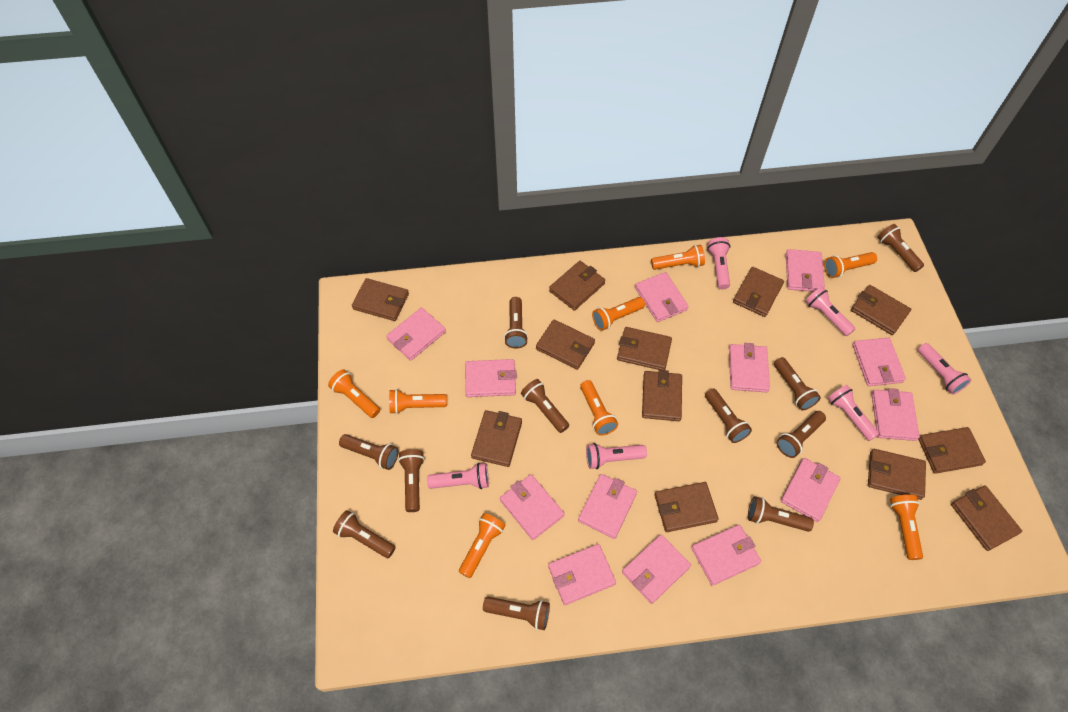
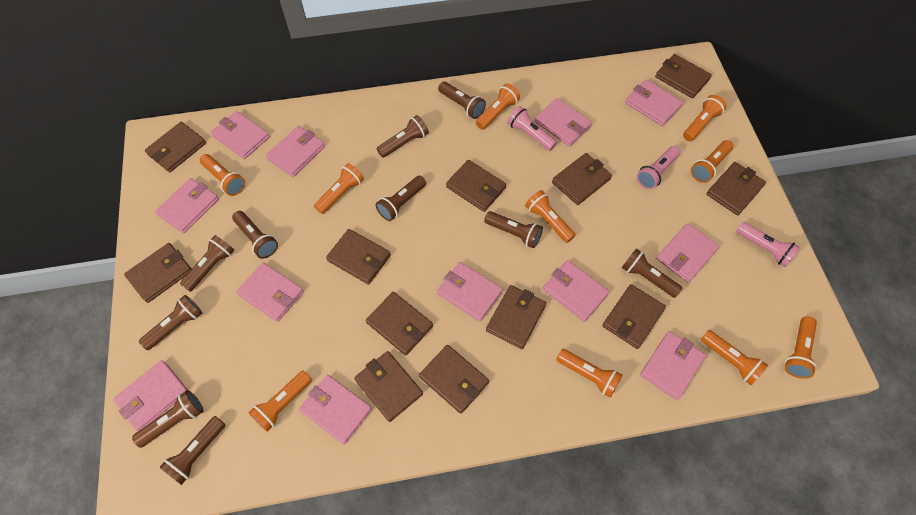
brown flashlight: [333,510,396,558] [339,434,399,470] [398,449,425,512] [483,597,550,630] [504,297,528,348] [521,379,569,433] [705,388,752,443] [748,496,814,532] [774,357,821,410] [776,411,826,458] [877,224,924,272] = 11 -> [132,390,203,448] [139,295,202,350] [159,416,226,485] [180,235,234,292] [232,211,278,259] [376,175,426,221] [377,115,429,158] [438,82,486,119] [484,211,543,248] [622,248,683,298] = 10
orange flashlight: [328,369,380,418] [389,389,447,414] [459,513,505,578] [580,380,618,436] [592,297,645,331] [651,245,705,270] [824,252,877,278] [890,495,923,560] = 8 -> [200,154,245,196] [248,371,312,432] [314,163,364,214] [476,84,520,130] [525,190,576,243] [556,349,623,398] [683,95,727,141] [691,140,733,183] [701,330,768,385] [785,316,817,379] = 10
pink flashlight: [427,463,489,489] [586,443,647,469] [707,237,730,289] [805,287,855,336] [828,385,879,441] [918,343,971,395] = 6 -> [507,106,557,151] [637,146,680,189] [736,222,800,267] = 3
pink wallet: [386,308,446,361] [465,359,517,397] [500,474,564,540] [548,544,616,605] [578,474,637,539] [622,534,691,604] [635,272,689,322] [691,524,761,586] [729,343,770,392] [781,458,841,522] [786,249,825,292] [853,338,906,386] [871,388,920,441] = 13 -> [113,360,188,431] [155,178,219,233] [211,111,270,159] [236,263,304,322] [266,126,325,177] [299,375,372,445] [437,262,503,322] [535,98,592,146] [543,260,609,322] [626,80,683,126] [640,331,706,400] [656,224,719,282] = 12

